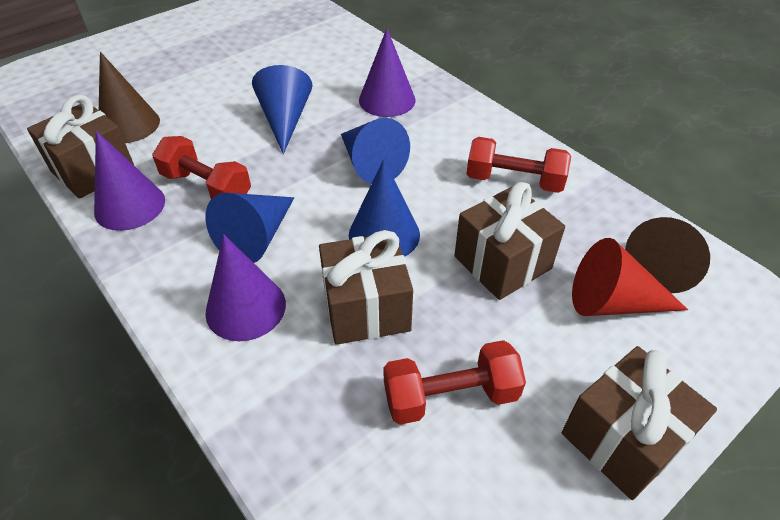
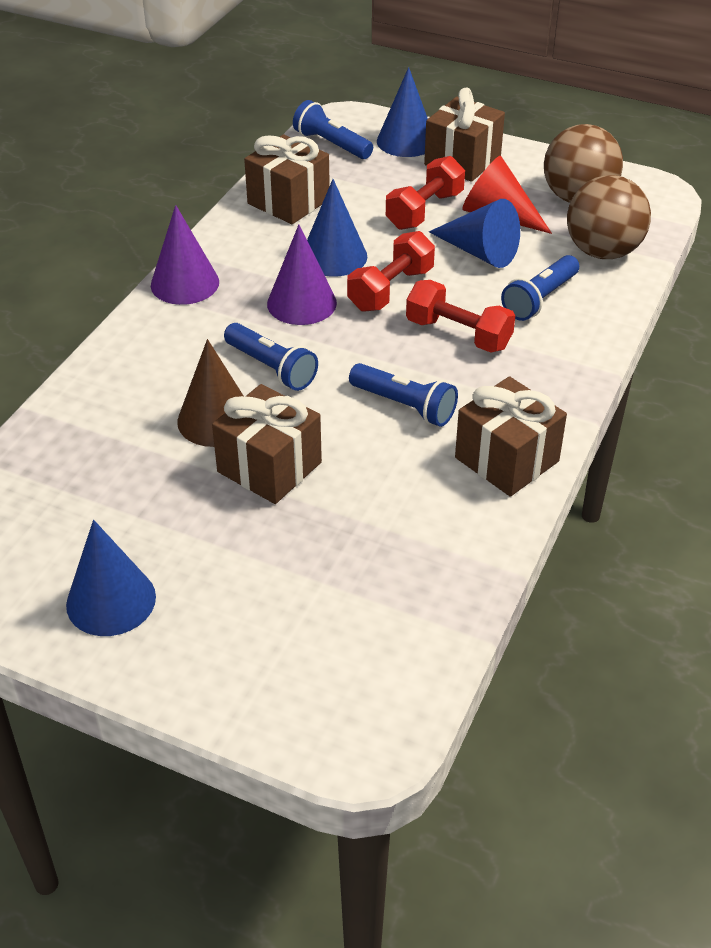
blue flashlight: none = 0 -> [224,323,318,391] [293,100,373,159] [349,363,458,427] [501,255,579,321] = 4
brown ball: none = 0 -> [544,124,623,203] [567,175,651,259] = 2
brown cone: [99,52,160,143] [625,217,710,293] = 2 -> [177,339,243,447] = 1
purple cone: [94,131,165,231] [205,234,286,341] [359,28,416,117] = 3 -> [151,205,219,305] [267,225,337,325] = 2

